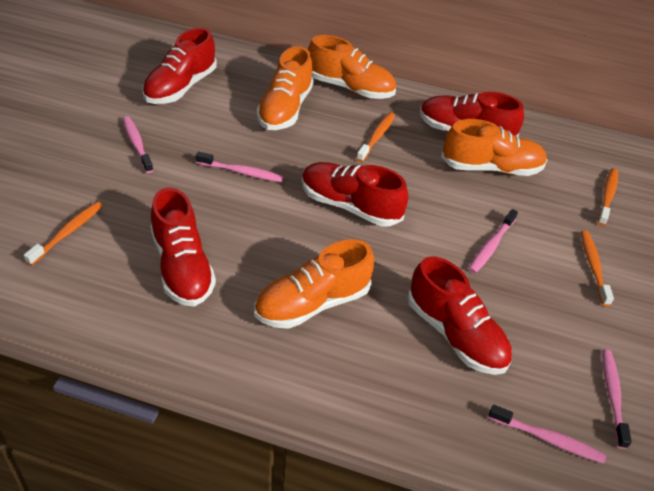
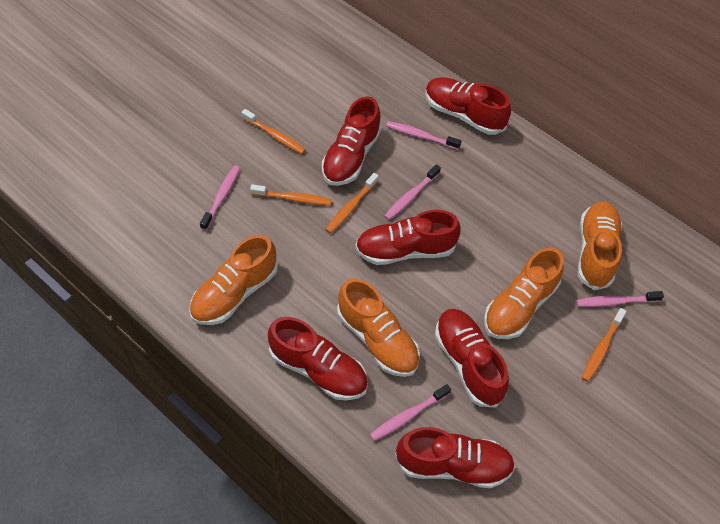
red shoe: [142,28,217,104] [150,187,216,307] [302,162,408,227] [408,256,512,375] [420,92,524,136] = 5 -> [268,317,368,401] [322,96,382,186] [355,210,460,265] [395,427,515,488] [425,77,511,135] [435,309,509,407] = 6

